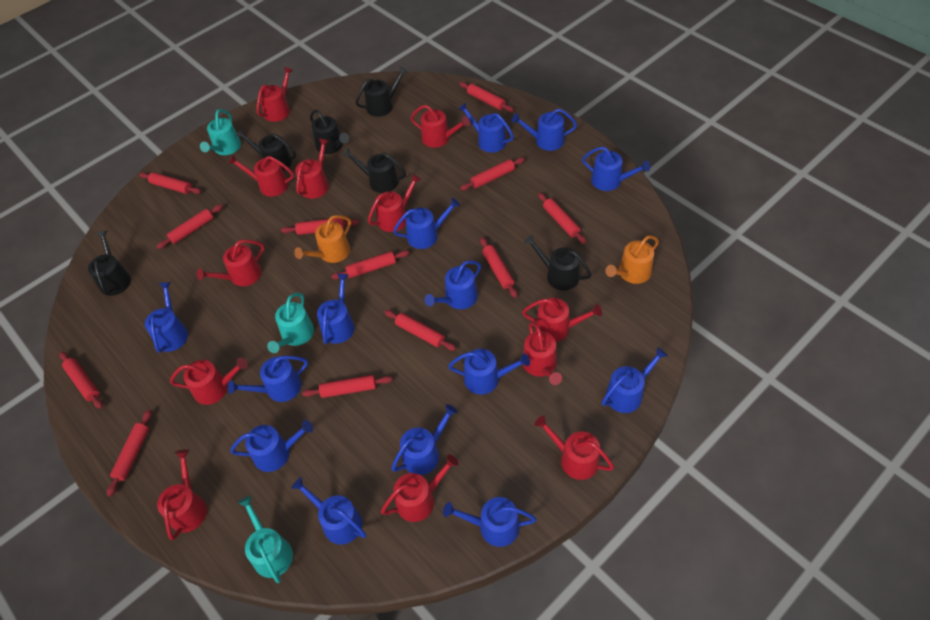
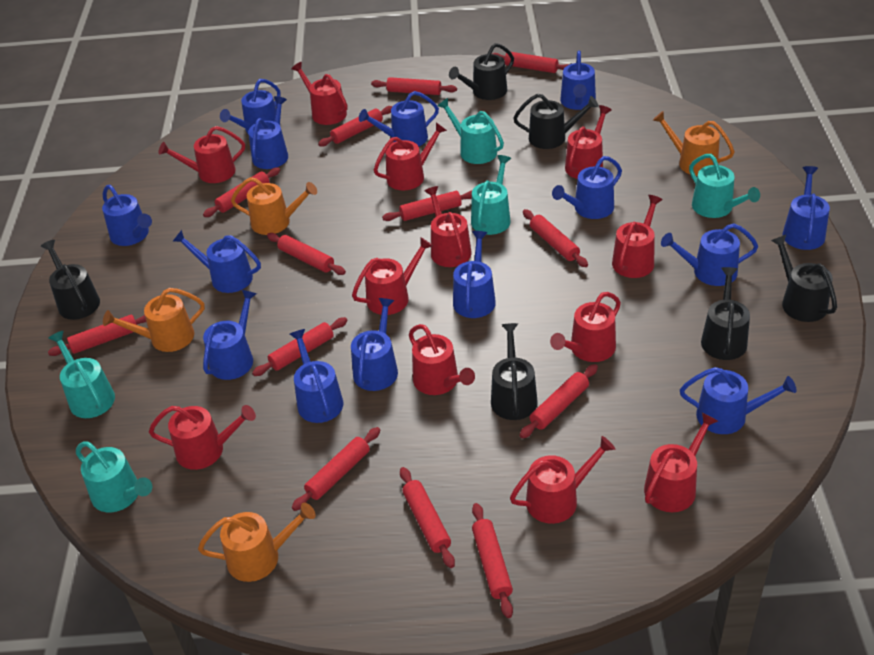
orange watering can: [294,215,351,263] [605,235,659,284] = 2 -> [103,288,205,352] [198,503,316,582] [231,177,317,235] [653,111,735,176] = 4
red rolling pin: [59,352,103,409] [107,409,152,497] [139,172,201,194] [156,204,223,249] [281,218,359,235] [302,375,392,398] [331,250,409,279] [384,310,456,351] [459,82,514,112] [460,157,525,191] [480,237,517,298] [538,193,586,244] = 12 -> [48,315,146,356] [203,167,280,217] [252,317,348,376] [267,233,346,275] [292,427,380,511] [318,106,393,147] [371,77,457,95] [382,191,472,221] [400,467,455,568] [472,503,513,618] [493,52,569,73] [520,364,598,439] [523,209,588,267] = 13
turquoise watering can: [200,109,241,155] [238,496,293,583] [267,293,314,353] = 3 -> [48,331,115,418] [76,441,152,512] [438,98,504,164] [471,155,511,235] [689,154,760,218] = 5

